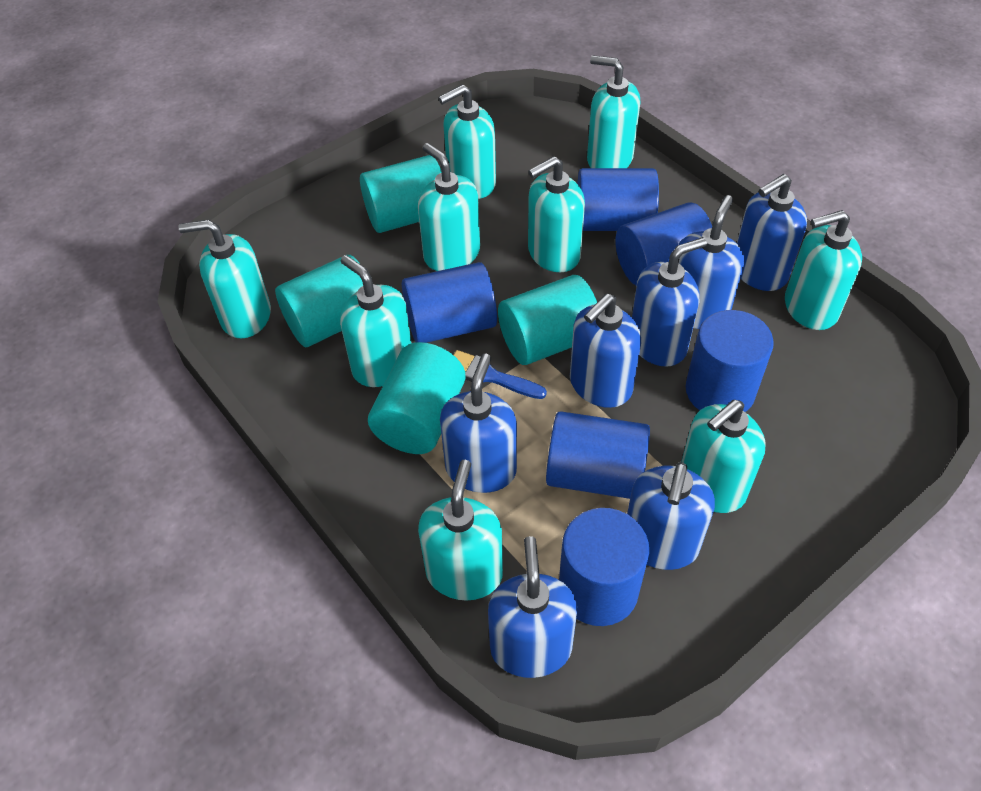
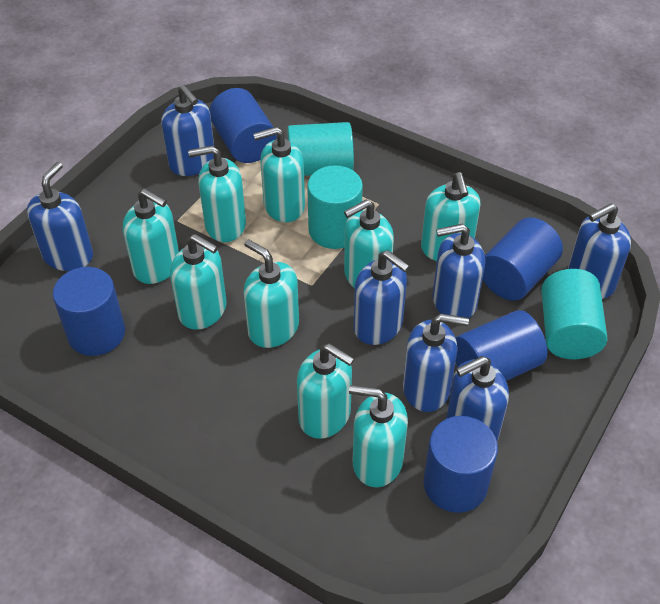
blue brush: [454,350,547,399] = 1 -> none = 0
blue cylinder: [402,262,497,343] [546,411,650,499] [559,508,649,626] [578,168,659,231] [615,203,712,286] [686,310,774,412] = 6 -> [53,267,125,356] [209,88,277,163] [424,416,498,513] [456,310,547,381] [483,217,563,301] = 5
turquoise cylinder: [275,255,363,347] [360,155,441,233] [368,342,466,454] [498,275,597,365] = 4 -> [287,122,354,176] [307,165,363,249] [541,269,607,359] = 3

